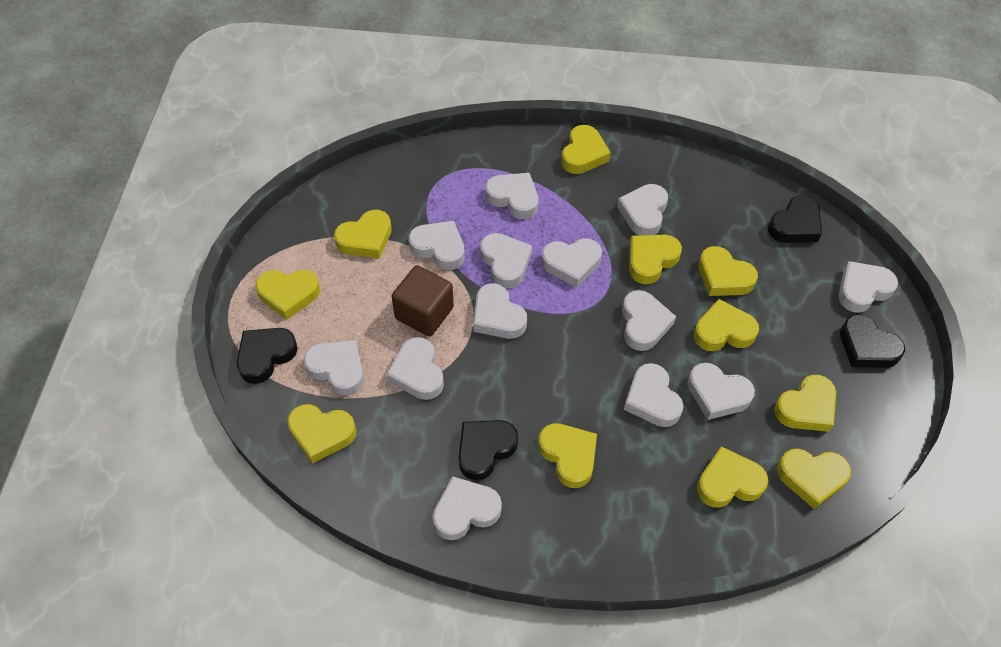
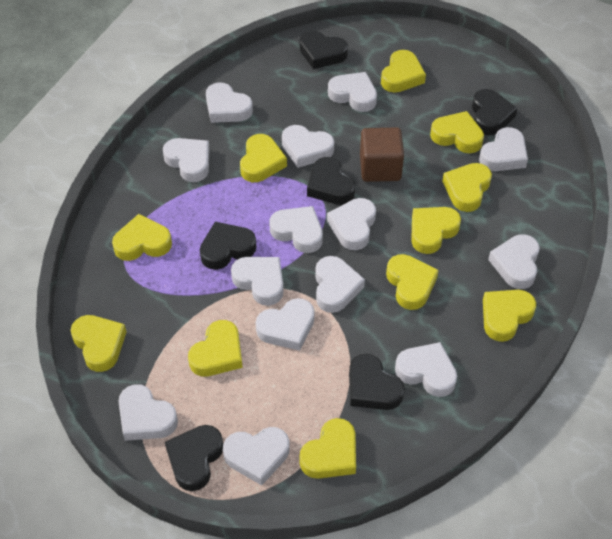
black heart: [237,328,298,384] [459,420,518,480] [768,195,822,243] [840,314,905,368] = 4 -> [165,425,223,491] [200,222,256,270] [300,31,348,69] [307,157,355,205] [349,354,405,410] [472,89,518,135] = 6
white heart: [304,340,364,396] [387,337,444,400] [409,220,465,270] [433,476,502,540] [473,283,527,339] [480,233,532,288] [485,173,539,219] [541,238,602,288] [617,184,668,235] [622,290,676,351] [624,363,684,427] [688,363,755,420] [838,261,898,313] = 13 -> [118,384,178,441] [163,138,210,182] [206,83,253,123] [223,427,290,485] [231,257,284,306] [256,298,315,351] [270,206,323,253] [282,125,334,168] [315,256,365,313] [327,198,376,250] [328,72,377,112] [395,342,457,397] [479,127,528,171] [488,234,540,289] = 14

